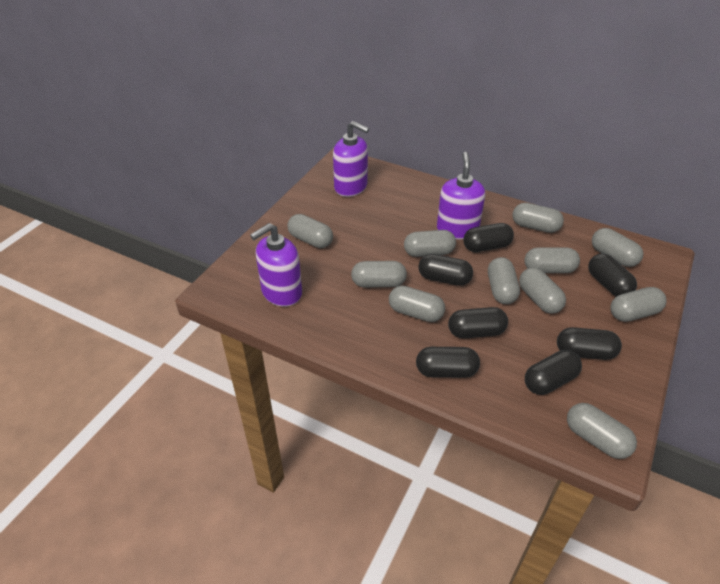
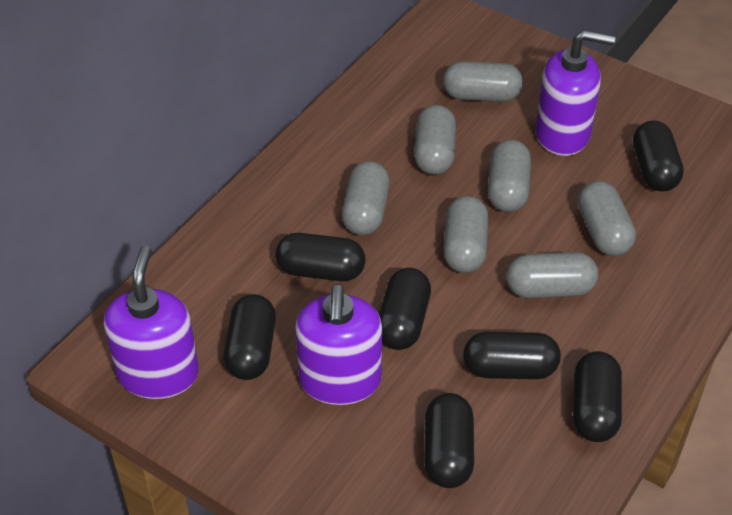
grey capsule: [287,214,333,248] [351,261,407,288] [389,286,445,322] [404,230,456,257] [488,257,520,304] [512,203,564,233] [519,268,566,314] [525,247,580,273] [567,403,637,459] [592,228,644,267] [610,287,667,322] = 11 -> [342,161,390,235] [414,105,456,175] [443,61,523,102] [443,196,489,273] [488,140,531,212] [506,252,598,298] [578,181,636,256] = 7

